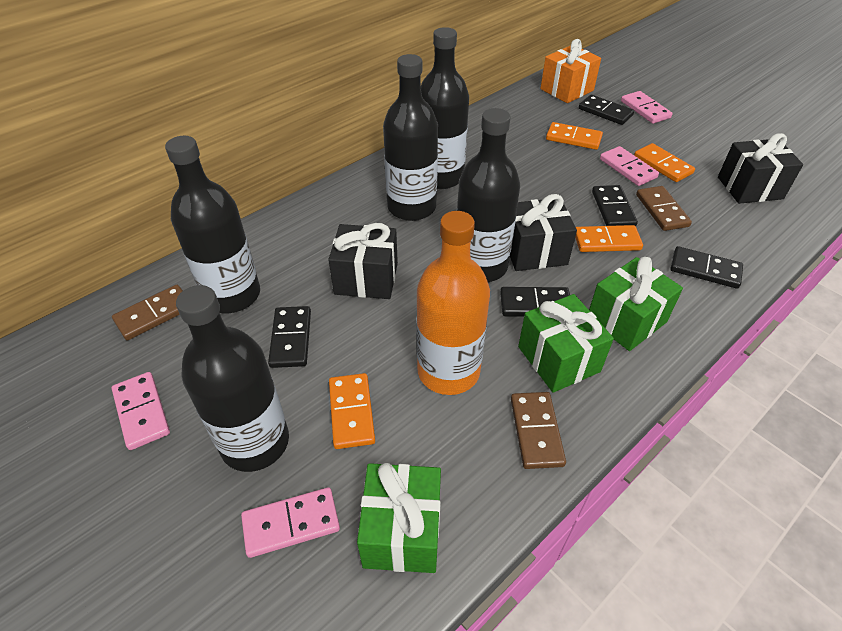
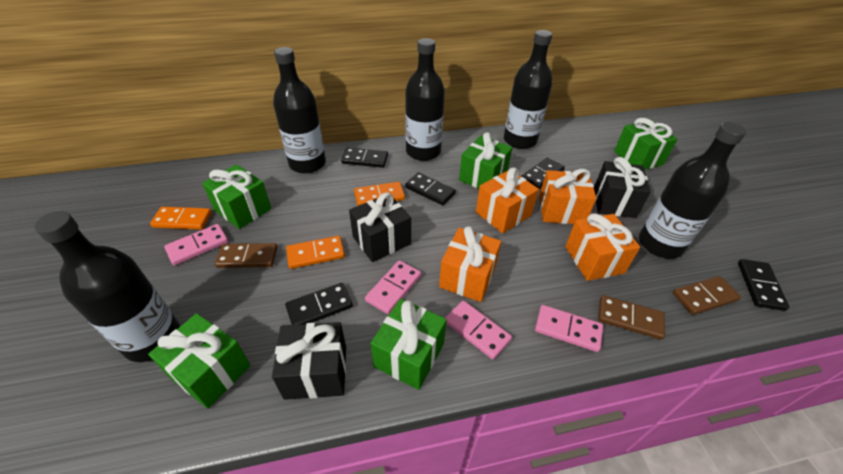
green gift: [357,463,441,573] [518,294,614,393] [589,257,683,351] = 3 -> [148,313,251,409] [202,164,271,229] [371,299,447,390] [459,132,512,189] [614,118,677,170] = 5
orange bottle: [416,211,490,395] = 1 -> none = 0
orange domino: [329,373,375,449] [546,122,603,150] [575,225,643,252] [634,143,695,182] = 4 -> [150,207,212,229] [286,236,345,269] [354,182,405,206] = 3
orange gift: [540,39,601,103] = 1 -> [439,226,501,302] [476,168,539,234] [539,169,596,224] [565,213,640,281] = 4

